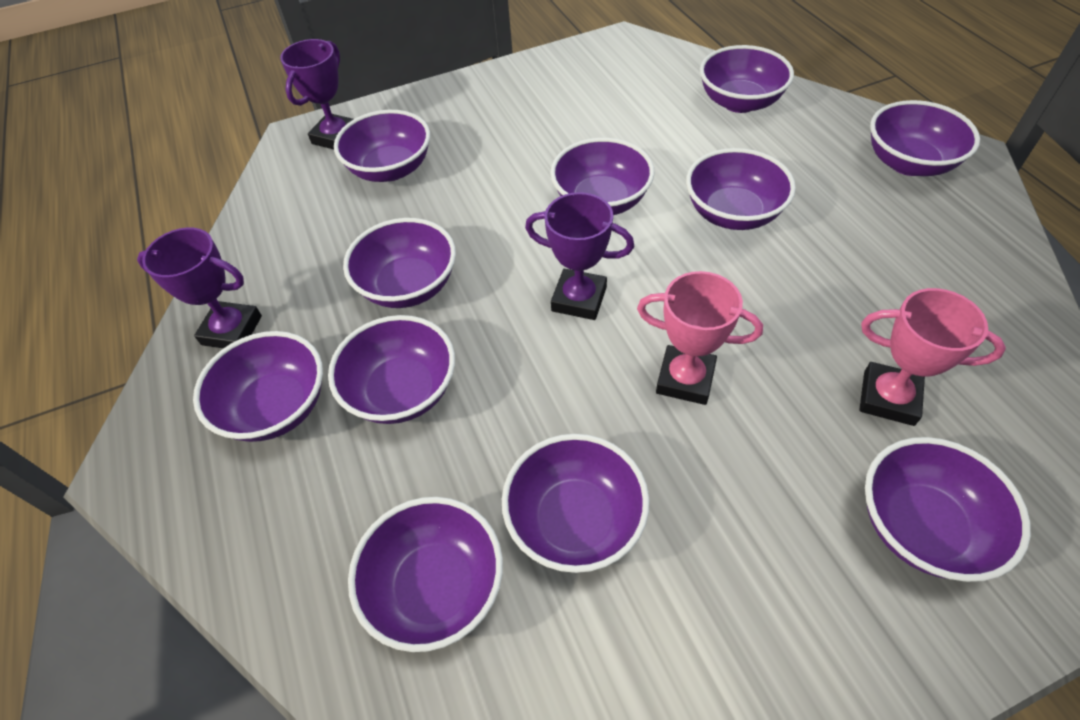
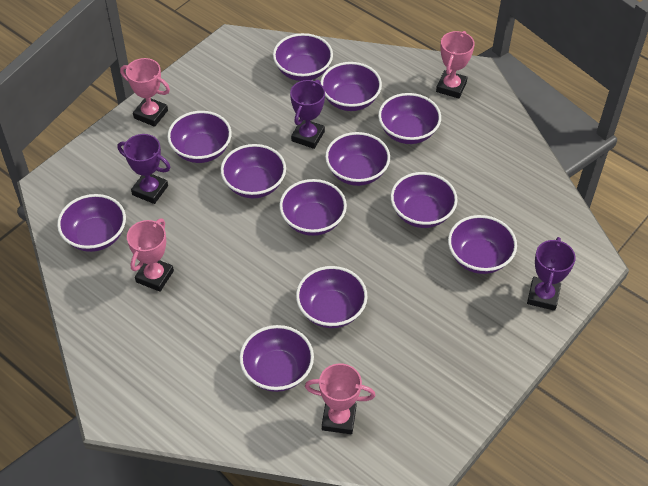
pink trophy: [637,271,763,405] [859,288,1006,426] = 2 -> [120,58,170,127] [127,219,174,292] [305,363,376,434] [436,31,475,98] = 4
purple bowl: [193,331,323,442] [328,315,455,424] [334,110,430,182] [343,218,456,308] [348,497,503,652] [502,434,649,573] [550,138,654,215] [686,148,796,230] [700,45,794,113] [865,437,1031,582] [870,100,980,176] = 11 -> [57,194,126,252] [167,111,232,163] [221,144,286,198] [239,325,314,392] [273,33,333,81] [279,179,347,236] [296,266,368,328] [321,62,382,111] [325,132,390,186] [378,93,441,144] [391,172,458,228] [448,215,517,274] = 12

